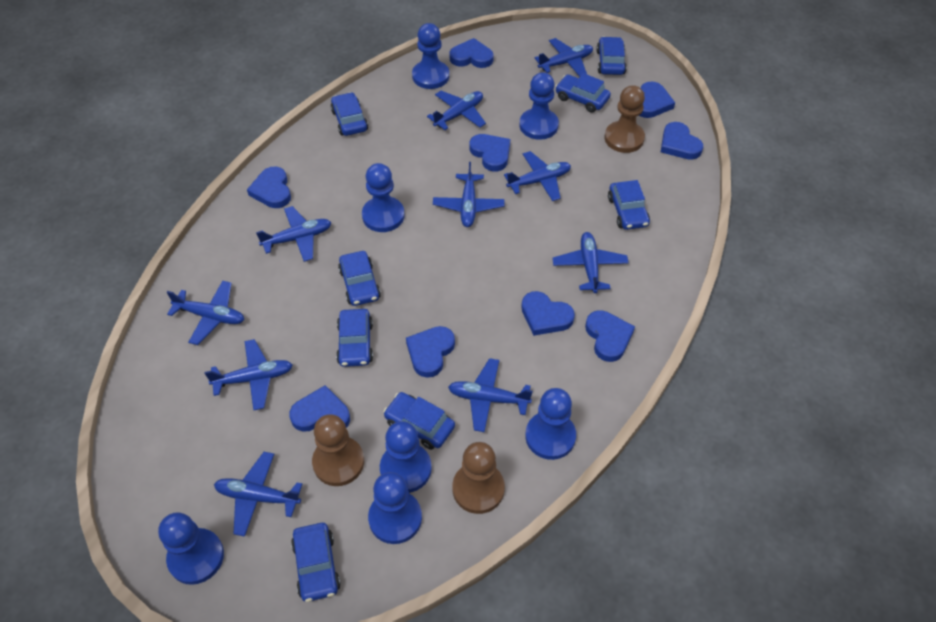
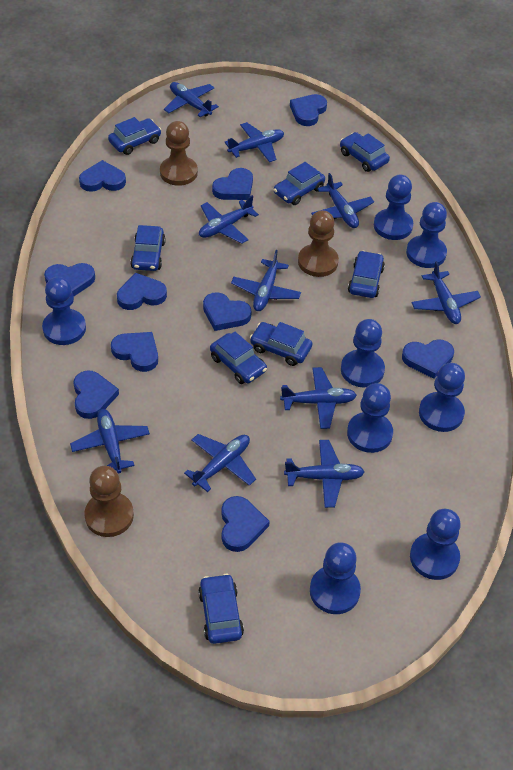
blue heart: [247,166,291,208] [289,385,350,432] [406,326,455,378] [449,38,494,68] [470,134,510,171] [521,291,575,336] [585,310,635,362] [639,81,675,118] [661,122,703,160] = 9 -> [44,263,95,296] [73,370,119,419] [79,160,126,192] [111,332,158,372] [117,273,167,310] [203,292,252,331] [212,168,253,200] [221,496,270,552] [290,94,327,126] [402,339,454,379] = 10
blue pawn: [158,512,224,585] [362,163,405,232] [368,472,422,544] [380,421,432,493] [412,23,449,89] [519,72,559,140] [525,388,576,460] = 7 -> [42,277,86,345] [310,542,361,614] [341,319,385,387] [347,383,393,453] [374,175,413,240] [406,202,447,268] [410,509,461,580] [419,363,465,432] = 8

